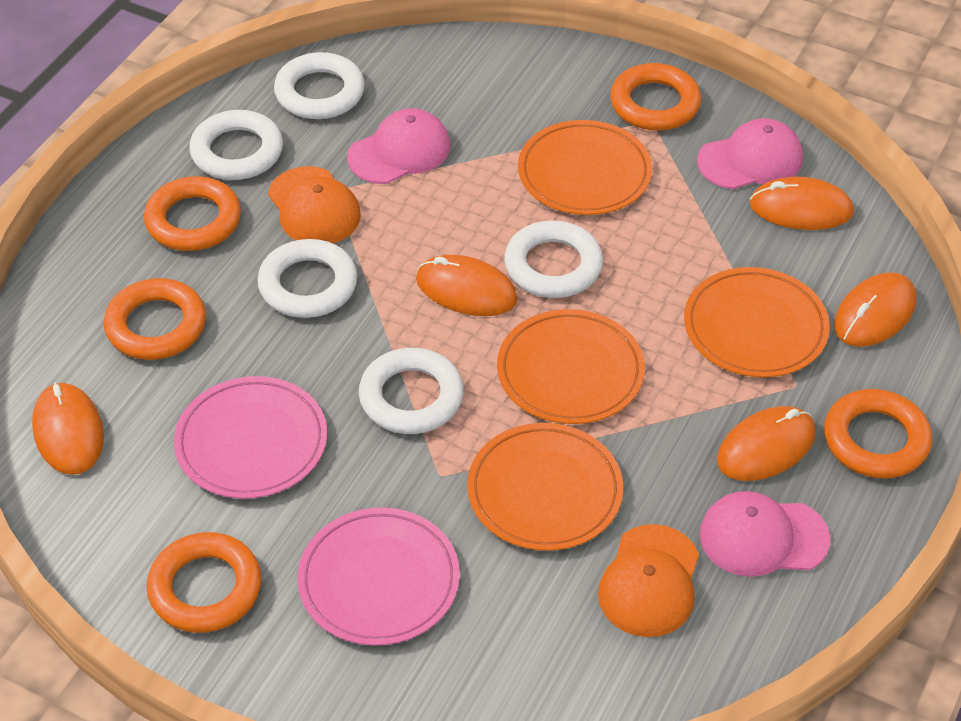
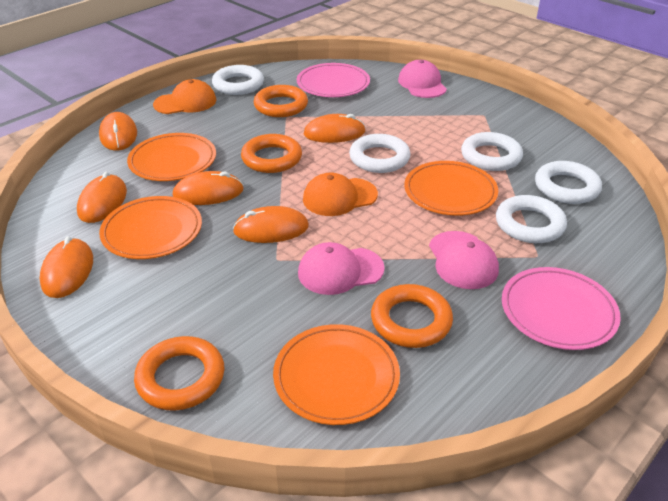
orange mouse: [32,382,104,475] [416,255,518,316] [717,406,816,481] [750,176,854,230] [834,272,917,347] = 5 -> [40,236,93,298] [77,172,127,223] [99,112,137,151] [173,171,244,205] [233,206,309,243] [304,114,366,143] = 6
orange ring: [104,278,206,360] [144,176,241,251] [147,532,262,633] [610,63,701,131] [824,389,932,479] = 5 -> [134,336,225,411] [241,134,302,173] [254,85,308,117] [371,284,453,348] = 4

